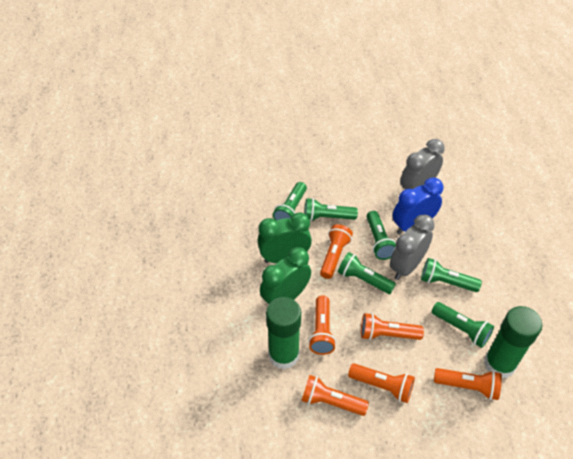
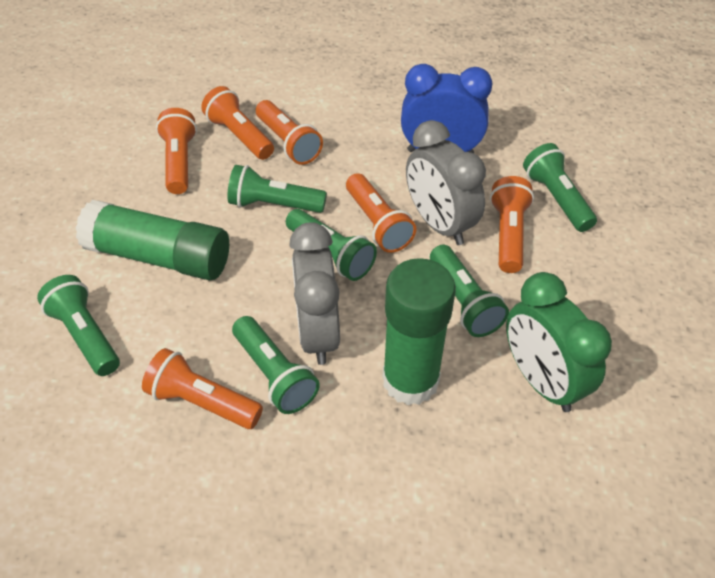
green clock: [257,212,312,263] [260,247,311,304] = 2 -> [506,272,612,412] = 1

